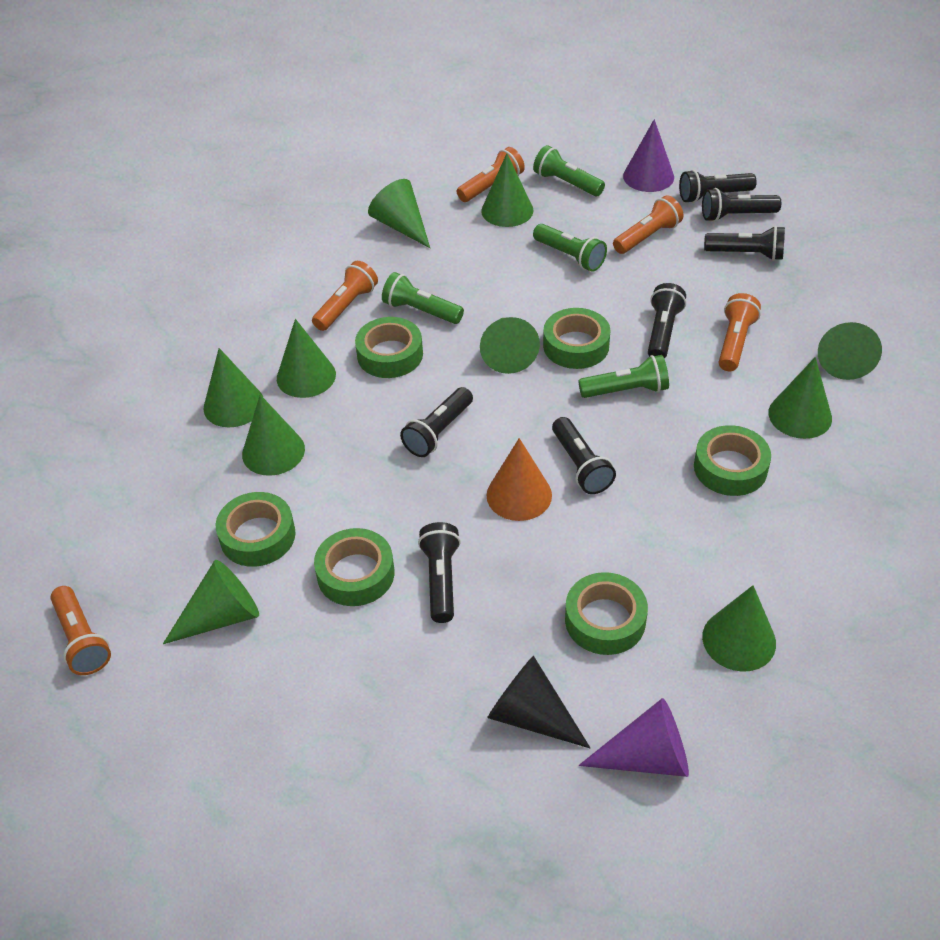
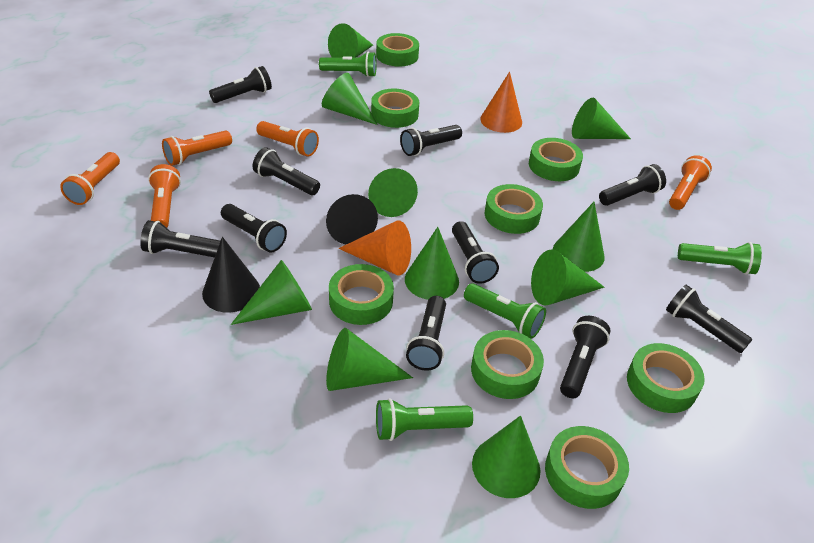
black cone: [487,656,590,748] = 1 -> [202,237,260,313] [326,194,378,244] = 2
black flashlight: [400,387,473,457] [418,522,461,623] [552,417,616,494] [648,283,686,359] [679,170,757,203] [702,188,781,222] [704,226,785,261] = 7 -> [140,220,220,257] [209,66,272,103] [221,204,287,252] [252,147,320,195] [400,125,462,156] [406,296,446,371] [452,221,499,284] [560,316,610,398] [599,164,666,206] [666,285,752,353] = 10
green tape: [216,492,295,567] [314,528,394,606] [355,317,423,378] [543,308,611,369] [565,572,648,655] [694,425,771,496] = 6 -> [329,264,394,325] [371,89,419,128] [376,33,419,67] [471,330,544,399] [485,184,543,234] [529,138,583,181] [545,426,629,509] [627,343,705,413] = 8
orange cone: [486,438,552,521] = 1 -> [338,220,411,275] [480,72,522,133] = 2
purple cone: [579,698,689,777] [623,119,674,192] = 2 -> none = 0

